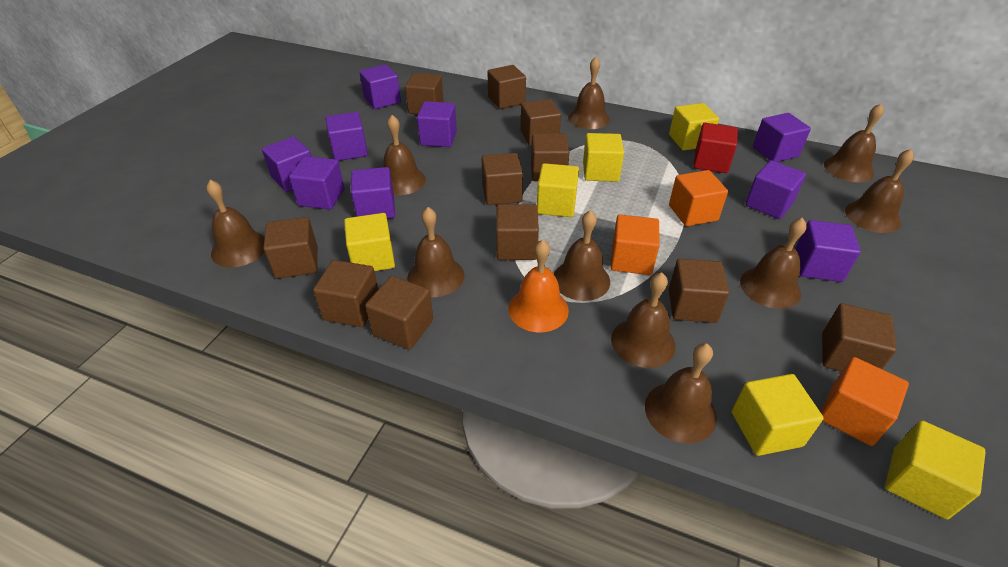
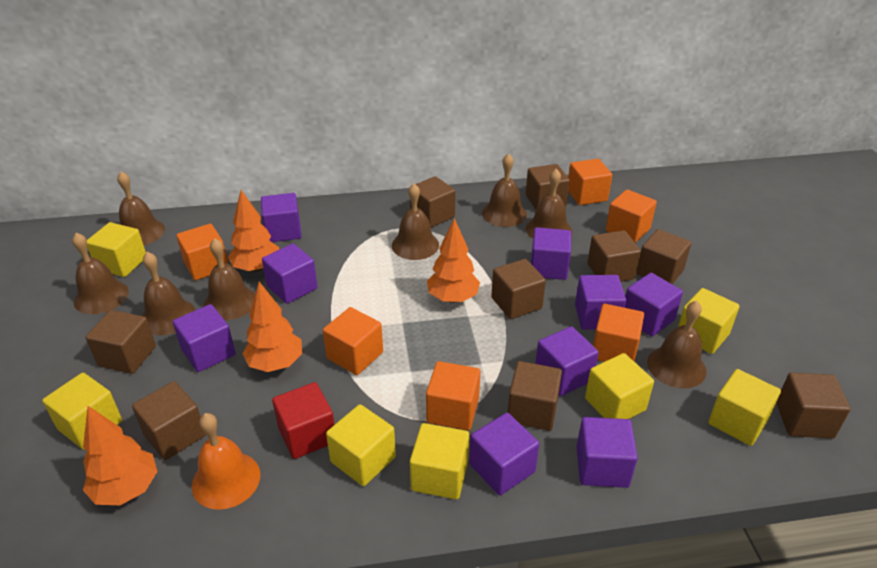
brown bell: [206,180,265,267] [383,115,426,195] [407,207,465,297] [554,210,610,301] [568,57,610,129] [611,272,676,368] [645,343,717,444] [740,217,806,309] [824,104,884,183] [845,149,914,233] = 10 -> [72,233,129,314] [117,171,165,245] [142,252,195,335] [203,238,255,320] [392,183,439,260] [482,153,527,227] [526,169,572,239] [647,300,707,388] = 8
brown cube: [263,217,318,279] [313,260,378,327] [365,276,433,350] [405,73,444,114] [481,153,523,205] [488,65,526,109] [496,205,539,260] [521,99,561,146] [531,133,569,181] [669,259,729,323] [822,303,897,371] = 11 -> [86,310,156,374] [132,381,206,460] [410,176,456,228] [491,259,546,319] [508,361,562,431] [526,164,570,210] [587,230,641,282] [636,229,691,284] [776,372,851,439] = 9
orange cube: [611,215,660,275] [669,170,728,226] [821,357,909,446] = 3 -> [176,224,228,280] [323,307,383,375] [426,361,481,430] [568,159,612,205] [593,304,644,362] [606,189,657,243] = 6
orange tree: none = 0 -> [83,406,158,505] [228,190,279,272] [242,282,302,372] [427,218,480,303] = 4
yellow cube: [344,213,395,271] [537,163,579,217] [583,133,624,182] [669,103,719,151] [732,374,824,456] [885,420,986,520] = 6 -> [42,373,122,450] [87,222,146,277] [326,404,396,486] [410,423,469,499] [585,353,654,419] [678,288,740,354] [708,369,781,446] = 7

